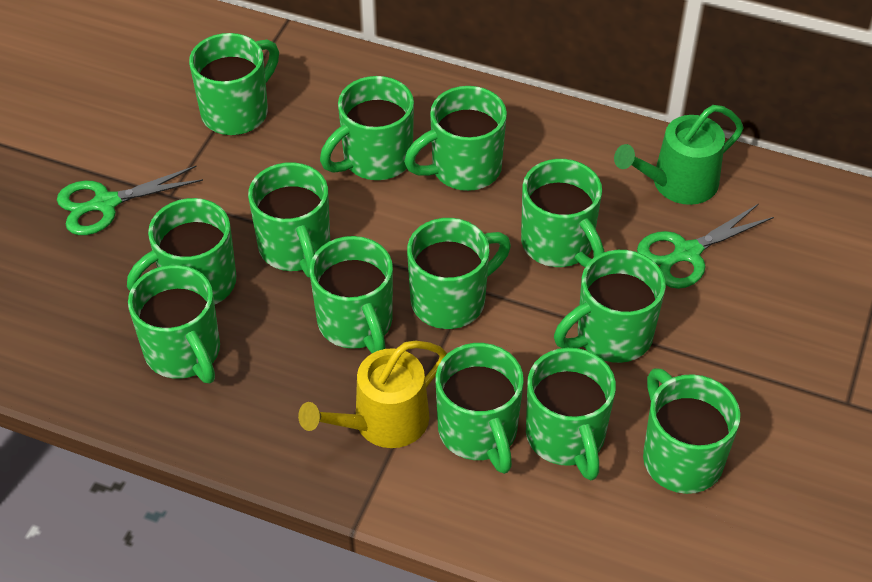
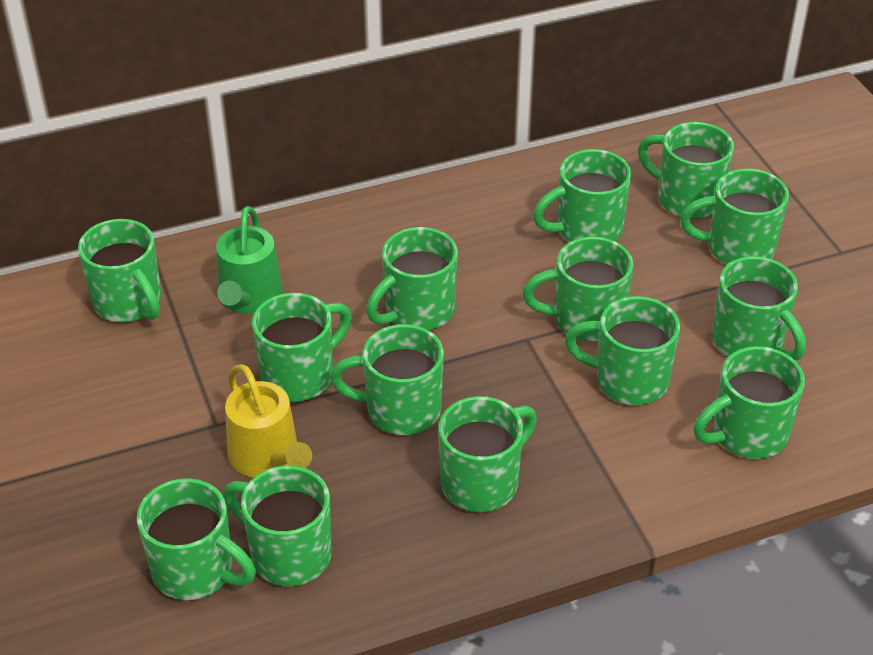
green mug: [127,198,236,304] [128,265,220,383] [189,33,279,135] [248,162,330,278] [310,236,393,353] [320,76,414,180] [404,86,507,191] [407,218,511,329] [436,343,524,474] [521,159,604,267] [526,348,616,480] [554,250,666,363] [643,368,740,494] = 13 -> [78,219,161,322] [137,478,256,600] [223,465,332,586] [252,293,352,401] [330,324,444,435] [366,227,458,330] [438,396,537,512] [522,237,633,341] [533,149,631,242] [565,296,680,405] [638,122,734,219] [680,168,789,264] [694,346,805,459] [712,256,806,361] = 14
green scissors: [57,166,203,235] [637,204,774,289] = 2 -> none = 0

